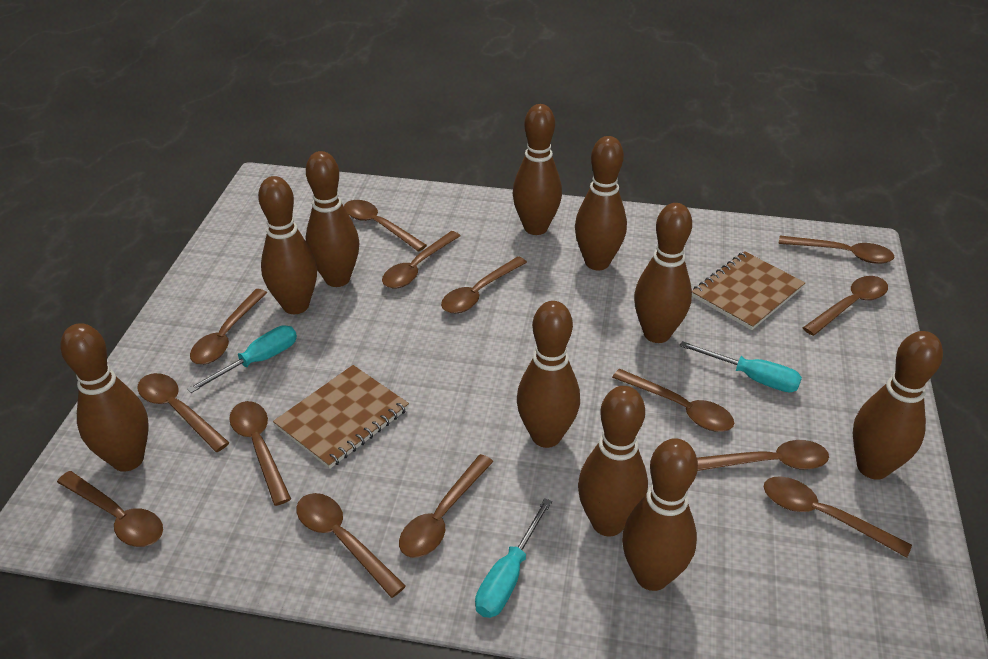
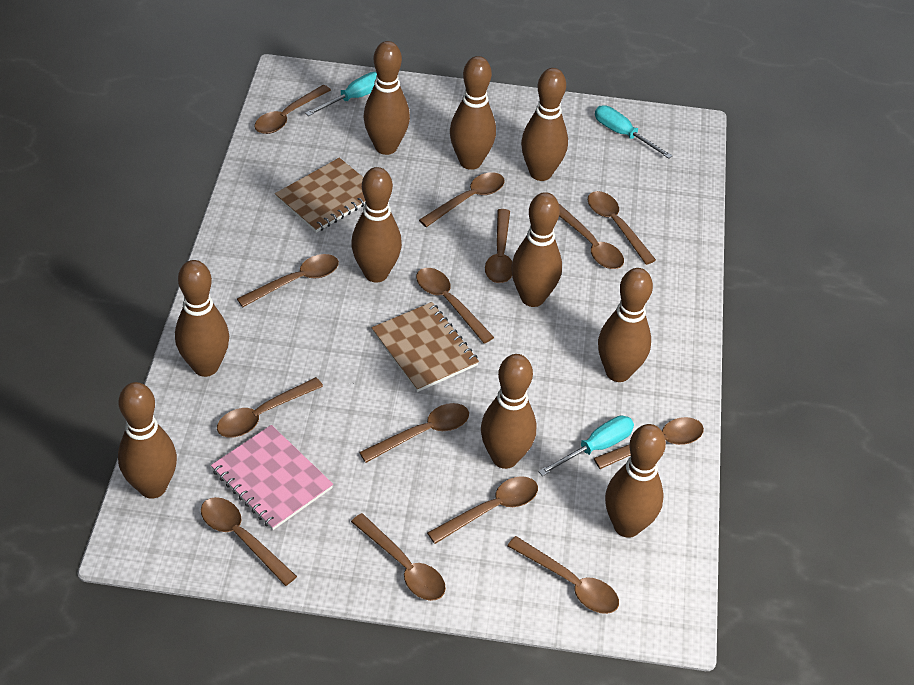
pink notebook: none = 0 -> [211,425,333,530] = 1

